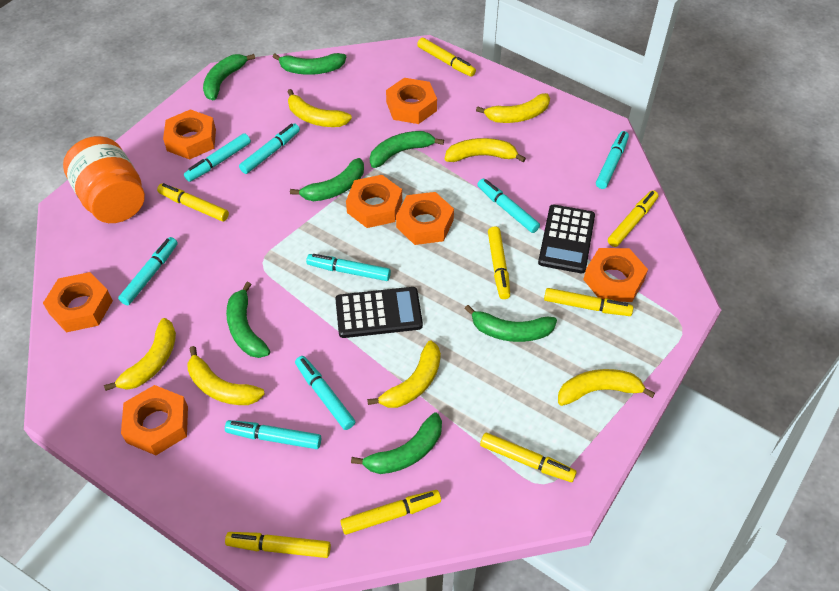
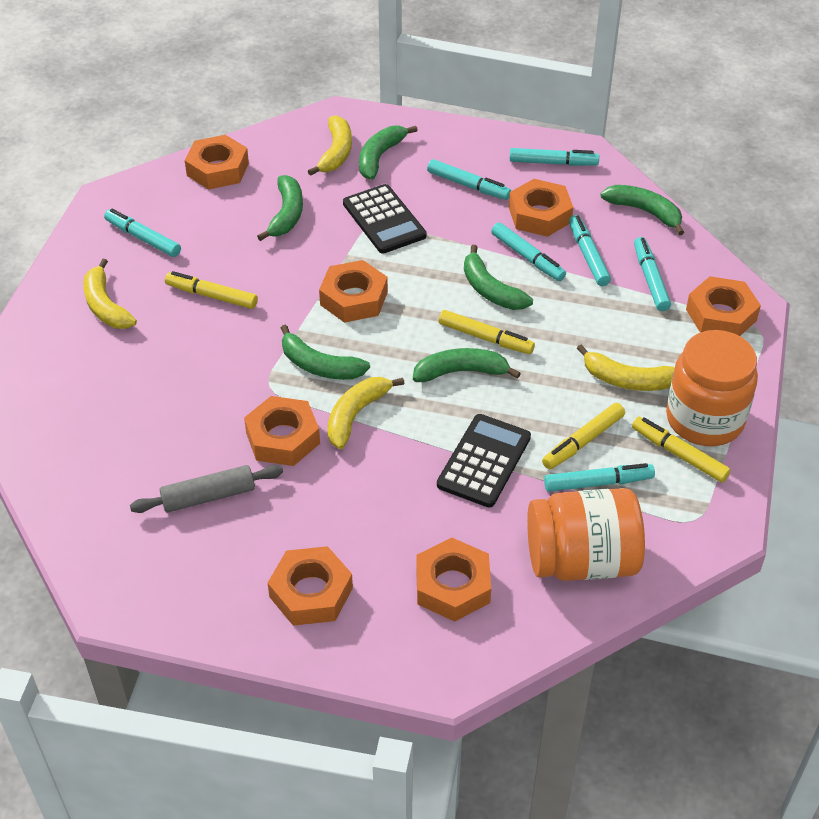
green banana: [203,54,255,101] [226,282,270,358] [273,53,346,75] [290,158,364,201] [351,413,442,474] [370,131,444,168] [465,305,557,342] = 7 -> [257,175,303,241] [281,324,370,380] [359,125,418,180] [413,348,521,382] [464,245,533,310] [600,185,685,235] = 6
grey rolling pin: none = 0 -> [130,465,283,513] = 1
orange jar: [63,136,145,223] = 1 -> [527,488,645,581] [666,330,758,446] = 2
turquoise marker: [118,237,178,305] [184,133,251,182] [225,420,321,449] [239,123,300,174] [295,356,355,430] [306,254,391,281] [477,179,540,233] [596,131,629,189] = 8 -> [104,209,181,257] [427,159,511,200] [491,222,566,281] [509,148,599,166] [544,463,655,492] [569,215,611,286] [634,237,671,311] = 7
yellow banana: [104,318,176,391] [187,346,265,405] [287,89,352,127] [367,340,441,408] [445,138,526,162] [476,93,550,123] [558,369,655,406] = 7 -> [83,259,137,329] [308,116,352,176] [327,377,405,449] [577,344,675,391] = 4
yellow marker: [157,183,229,221] [225,532,331,558] [340,490,441,535] [417,38,476,77] [480,433,577,482] [488,227,510,299] [544,288,633,316] [608,190,658,247] = 8 -> [165,271,258,309] [439,310,535,354] [542,403,625,469] [632,417,731,483] = 4

